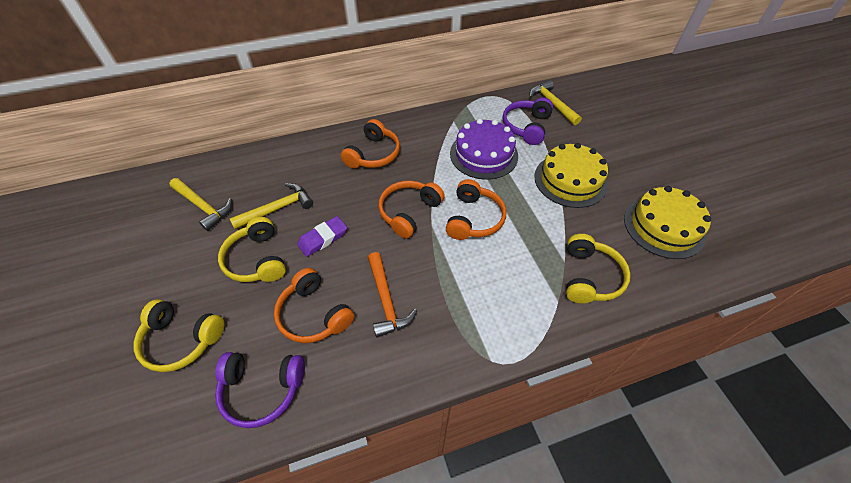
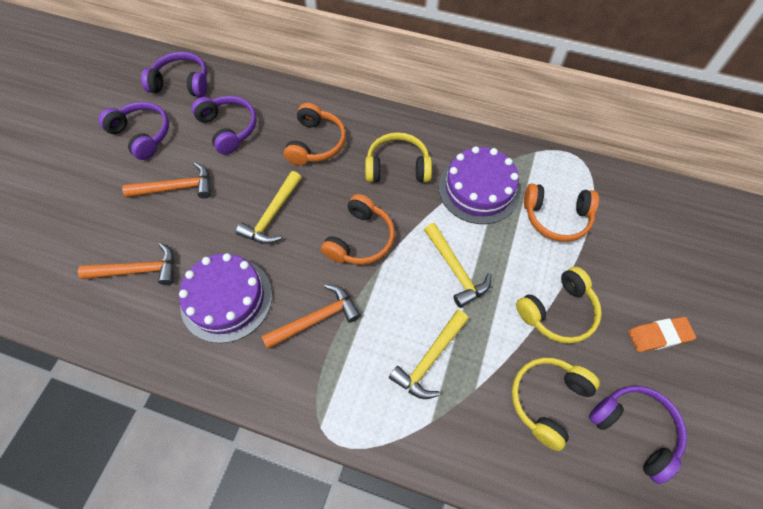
orange eraser: none = 0 -> [628,317,696,352] = 1
orange hammer: [368,252,417,338] = 1 -> [78,243,174,285] [122,162,211,199] [261,284,361,349] = 3
orange headphones: [274,268,355,343] [341,119,400,169] [378,181,445,239] [446,179,506,240] = 4 -> [284,103,346,165] [321,194,395,265] [524,184,599,242] = 3
purple cake: [450,118,518,180] = 1 -> [179,253,272,343] [439,146,520,224] = 2
purple eraser: [297,216,347,257] = 1 -> none = 0
purple headphones: [215,352,305,428] [502,98,553,145] = 2 -> [99,102,169,160] [141,52,207,97] [191,96,257,154] [589,386,687,484] = 4
yellow cake: [534,143,608,208] [624,186,711,259] = 2 -> none = 0

